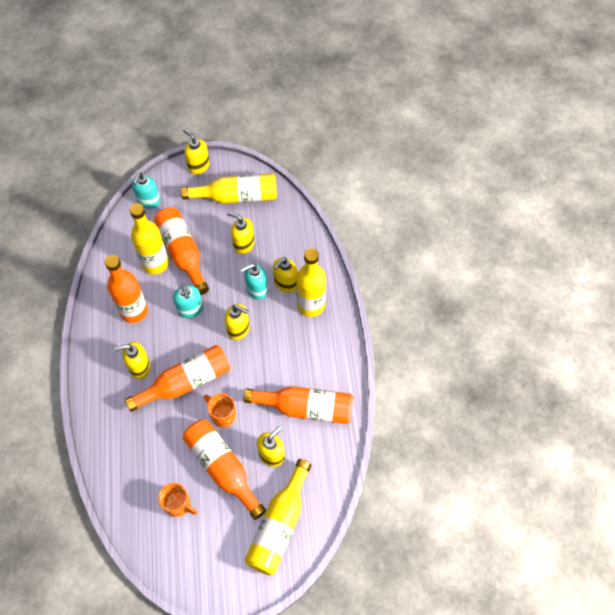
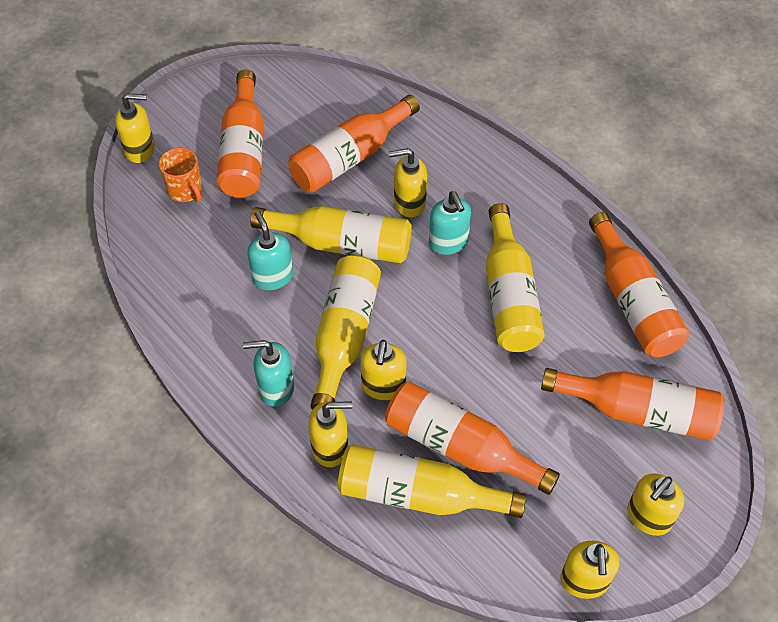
orange mug: [158,483,198,517] [204,393,236,428] = 2 -> [159,148,202,202] = 1

